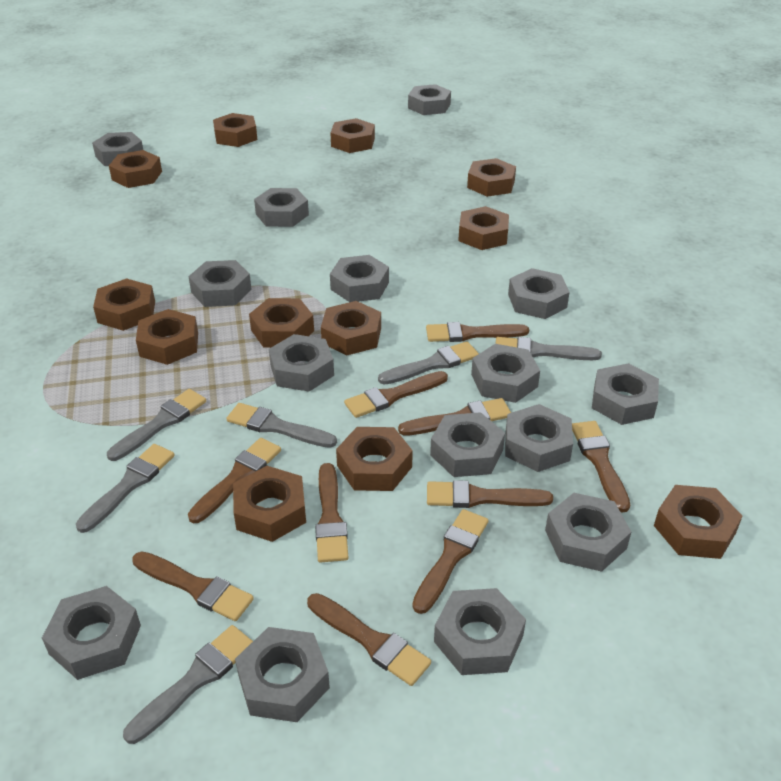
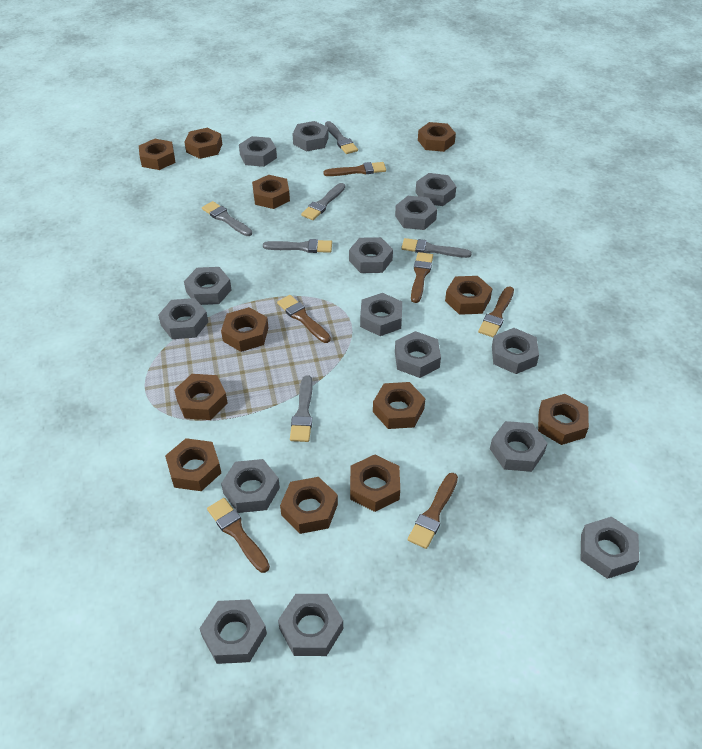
brown brush: [132,551,254,621] [188,438,281,523] [307,593,431,686] [315,463,348,562] [344,371,448,418] [398,398,511,436] [412,509,488,614] [426,322,529,342] [427,480,553,508] [572,421,630,512] = 10 -> [207,498,270,573] [277,295,331,343] [323,162,386,176] [408,473,458,549] [411,252,433,303] [478,286,514,337] = 6

